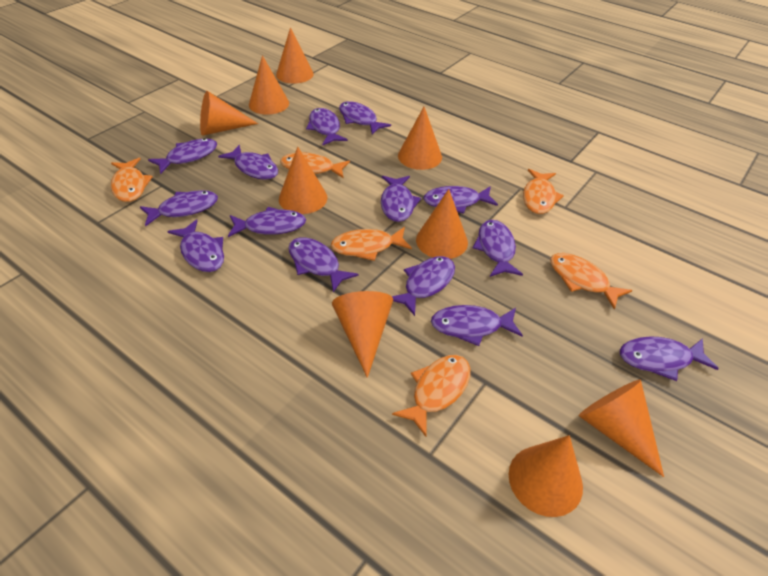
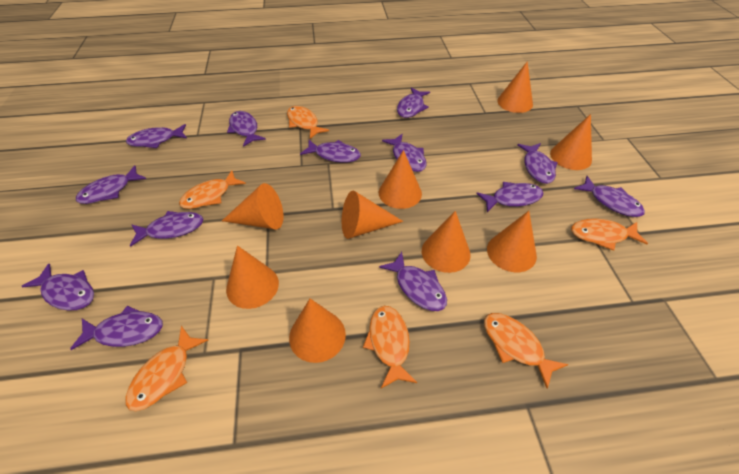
purple fish: [140,190,218,227] [148,138,217,174] [167,219,224,272] [218,145,278,180] [228,207,306,237] [288,237,359,292] [306,108,348,146] [339,101,391,135] [381,176,421,222] [391,256,455,316] [423,186,498,214] [431,305,523,346] [473,220,523,277] [620,336,719,381] = 14 -> [22,264,94,311] [70,306,163,350] [76,165,146,204] [126,124,187,148] [130,211,203,247] [227,111,266,147] [300,140,361,163] [379,252,447,311] [382,134,426,172] [397,87,430,118] [476,182,544,212] [517,143,558,184] [574,176,645,217] = 13

